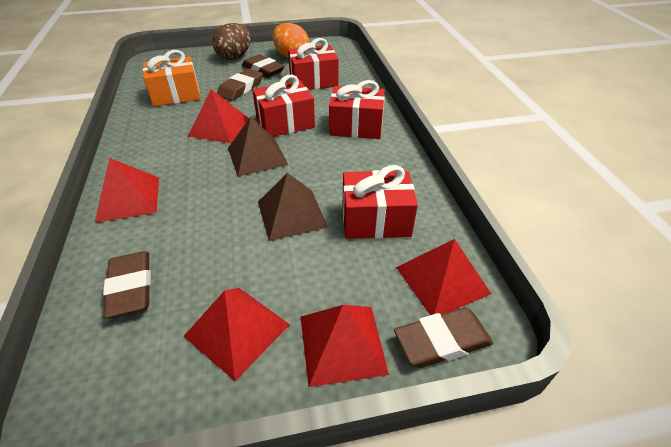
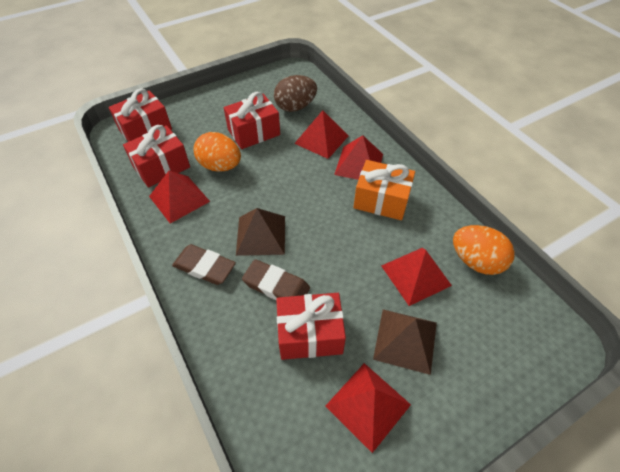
brown eraser: [103,251,151,318] [217,69,263,101] [242,54,285,78] [394,307,493,368] = 4 -> [172,244,236,285] [242,259,310,300] = 2
orange egg: [273,23,309,58] = 1 -> [193,132,241,172] [453,225,515,275] = 2

